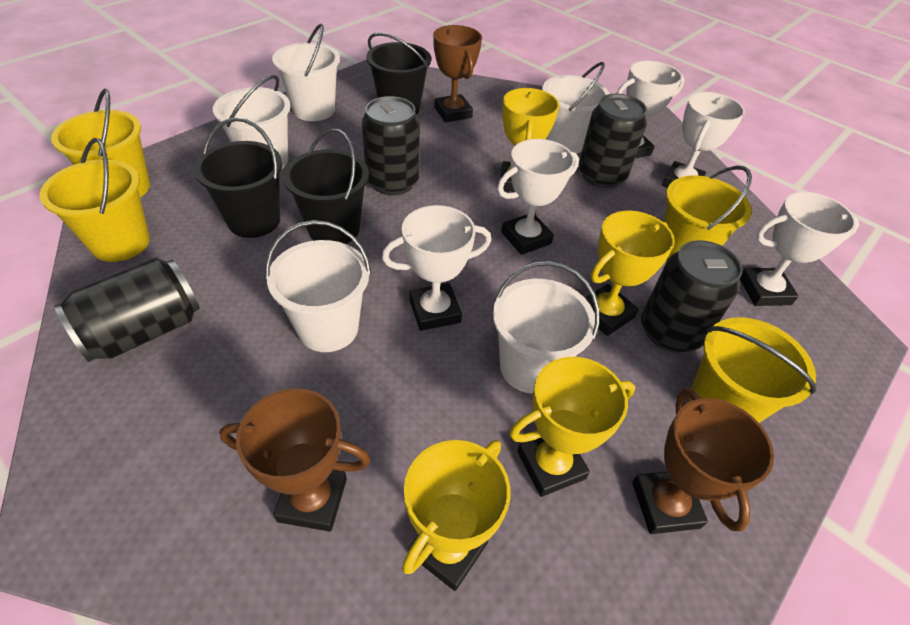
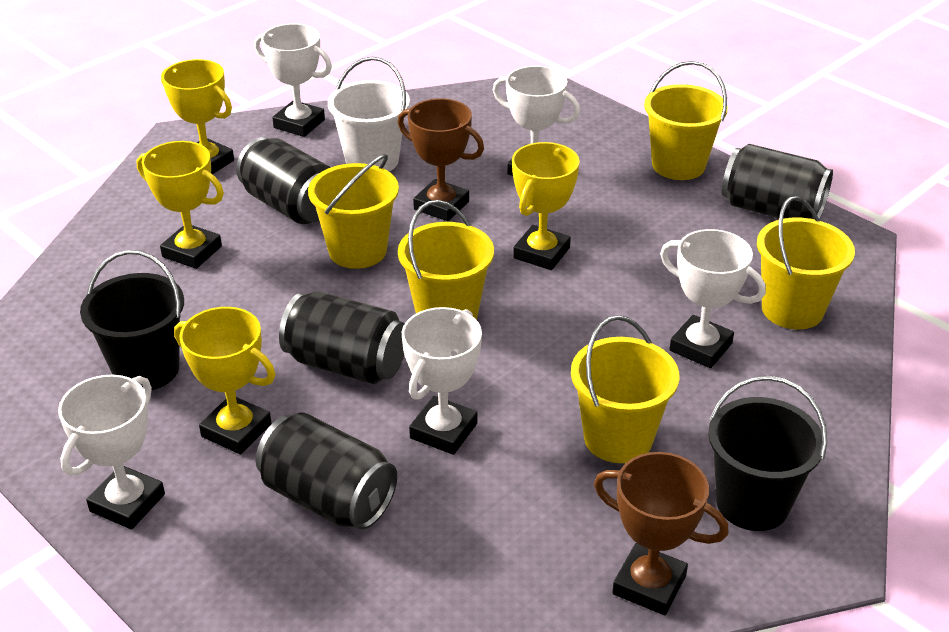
black bucket: [194,117,282,238] [283,128,369,244] [366,32,431,115] = 3 -> [80,250,184,390] [708,375,827,531] = 2
brown trophy: [219,388,371,532] [433,25,482,122] [632,389,774,534] = 3 -> [397,98,484,221] [594,452,729,615] = 2
white bucket: [213,75,291,169] [265,220,371,352] [272,24,340,121] [493,261,600,394] [542,62,609,154] = 5 -> [328,57,410,172] = 1
yellow bucket: [40,138,150,262] [51,88,150,197] [663,166,752,262] [689,317,817,423] = 4 -> [308,154,399,269] [398,200,494,320] [571,315,679,463] [644,61,728,180] [757,196,855,329] = 5

